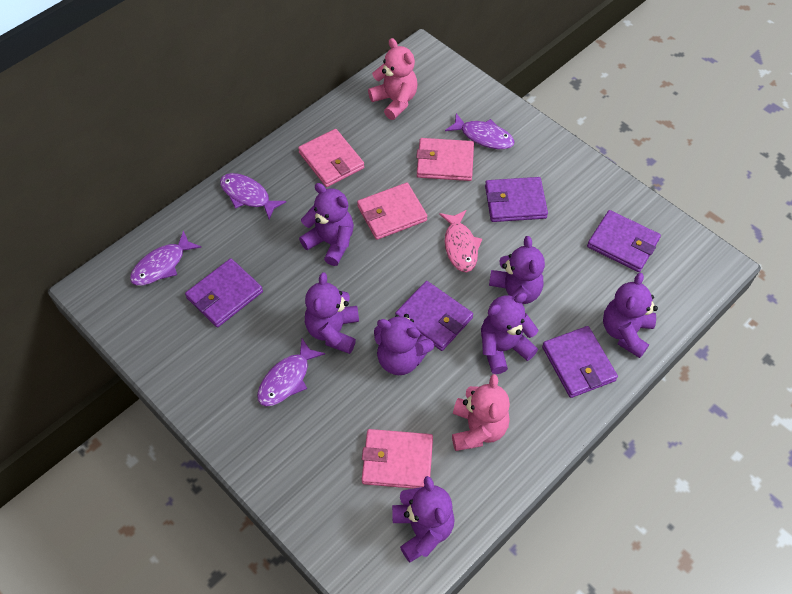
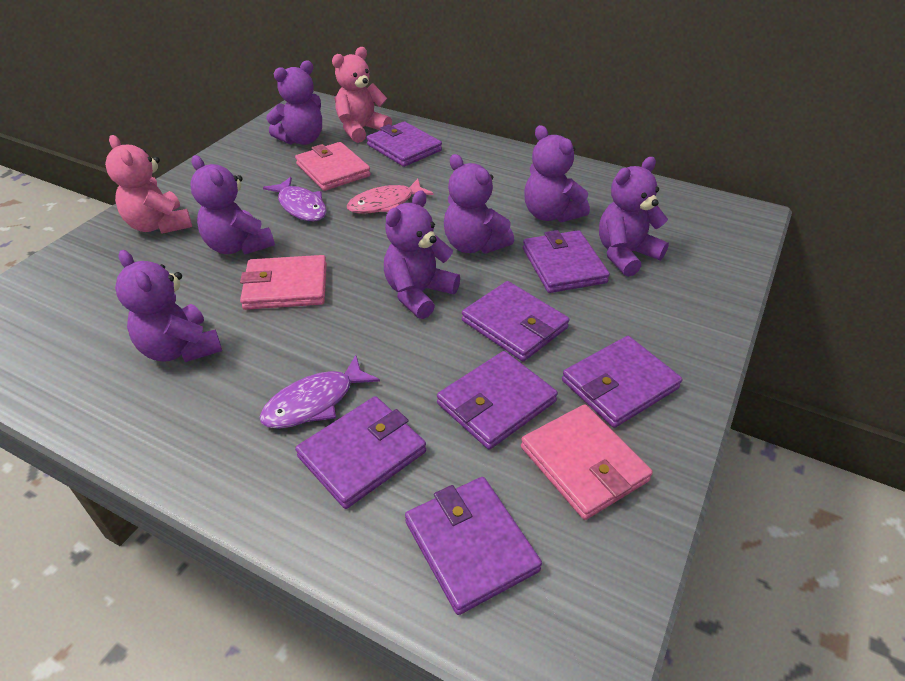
pink wallet: [298,129,364,187] [357,183,427,240] [362,429,433,489] [416,138,474,181] = 4 -> [240,255,327,310] [295,142,371,191] [521,404,653,520] = 3
purple fish: [130,230,201,285] [220,173,286,220] [257,339,325,407] [445,113,515,149] = 4 -> [260,355,380,429] [263,177,327,221] = 2
purple wallet: [185,258,263,327] [395,281,473,351] [485,177,548,222] [542,326,618,398] [587,210,661,272] = 5 -> [295,396,426,509] [366,121,442,167] [405,477,542,615] [437,351,558,450] [462,281,569,361] [523,230,610,293] [562,336,682,428] = 7

